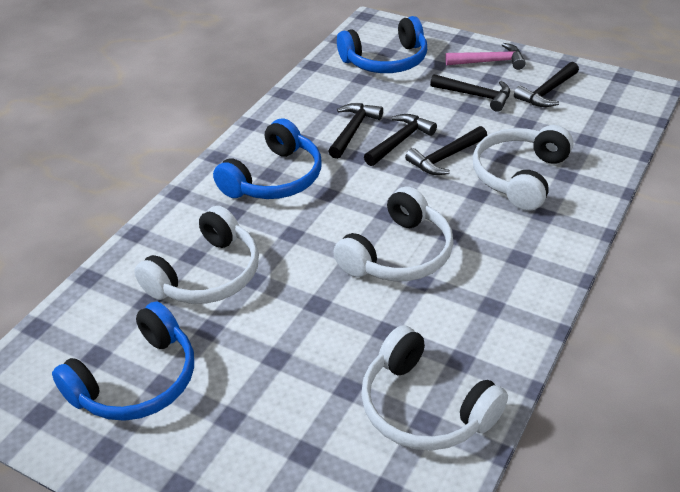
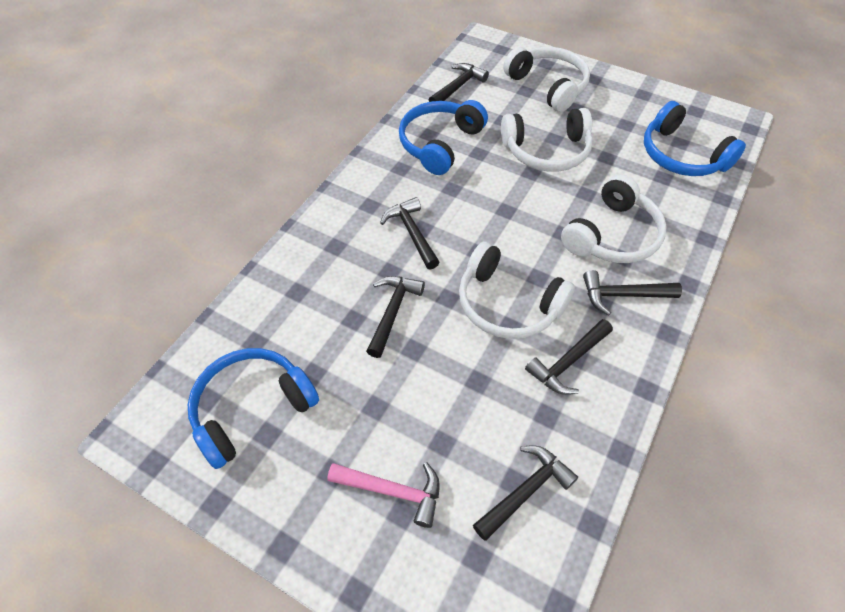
black hammer: [328,103,383,159] [364,114,437,166] [405,126,487,175] [430,74,510,112] [514,62,579,107] = 5 -> [366,276,425,358] [380,197,440,270] [429,63,489,102] [473,445,578,541] [525,319,613,395] [583,270,682,315] = 6

